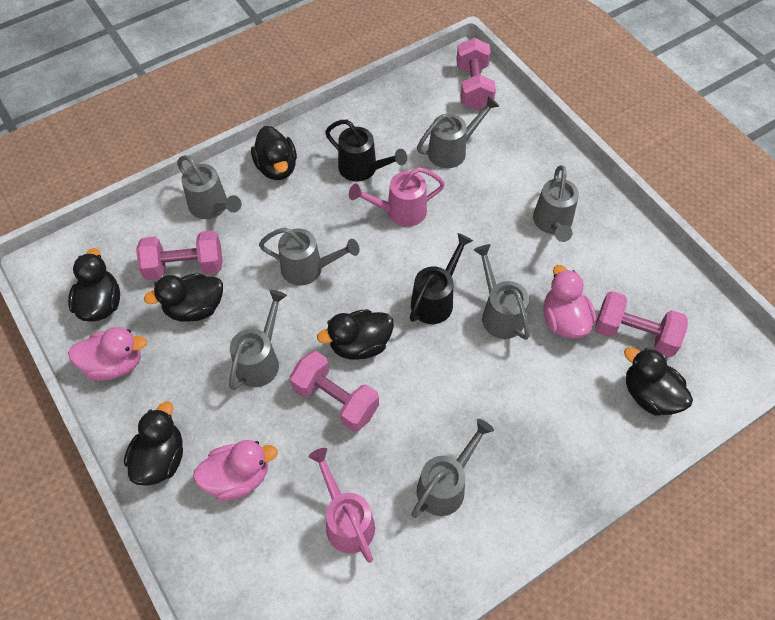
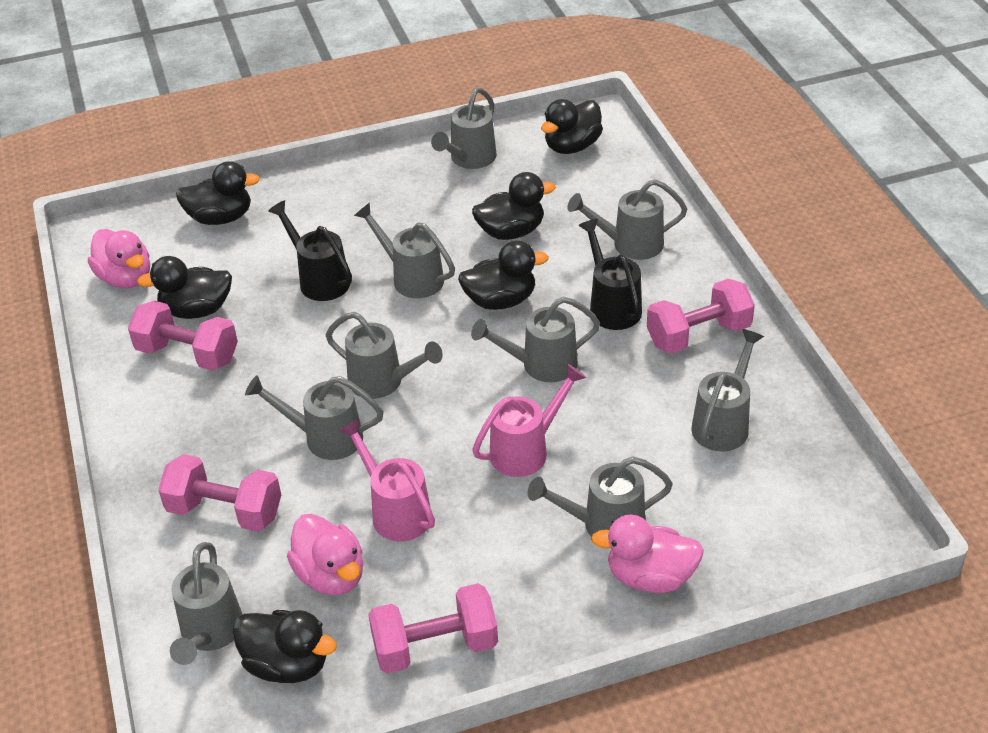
grey watering can: [177,155,242,219] [229,290,287,390] [259,228,360,285] [411,419,494,518] [417,95,499,168] [474,244,530,340] [533,165,579,242] = 7 -> [170,542,243,665] [245,375,384,460] [326,312,443,399] [354,203,455,298] [431,88,497,169] [471,297,600,382] [528,456,673,537] [567,179,687,260] [691,329,764,451] = 9

